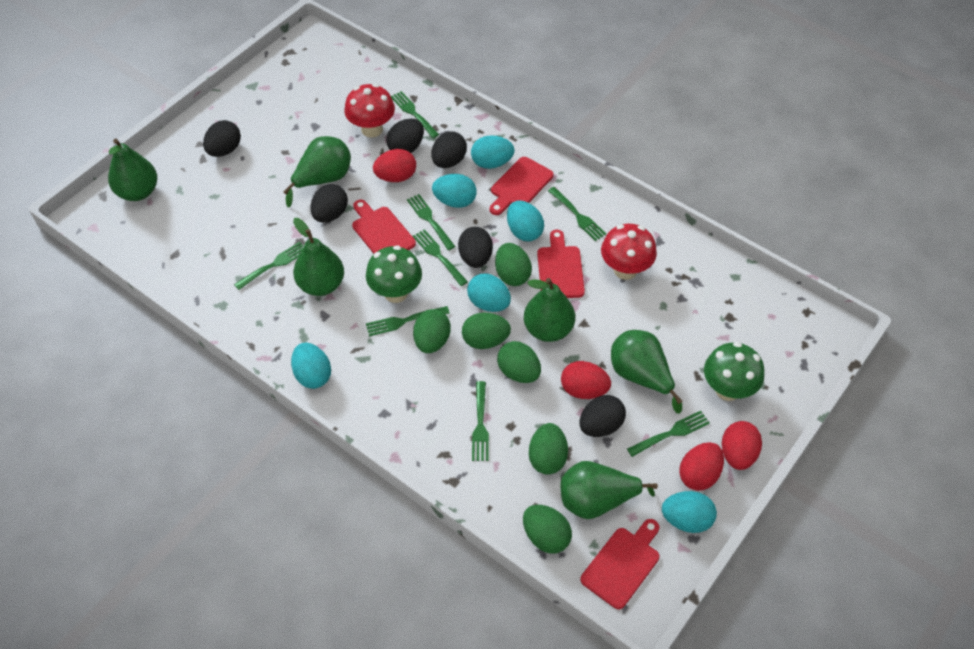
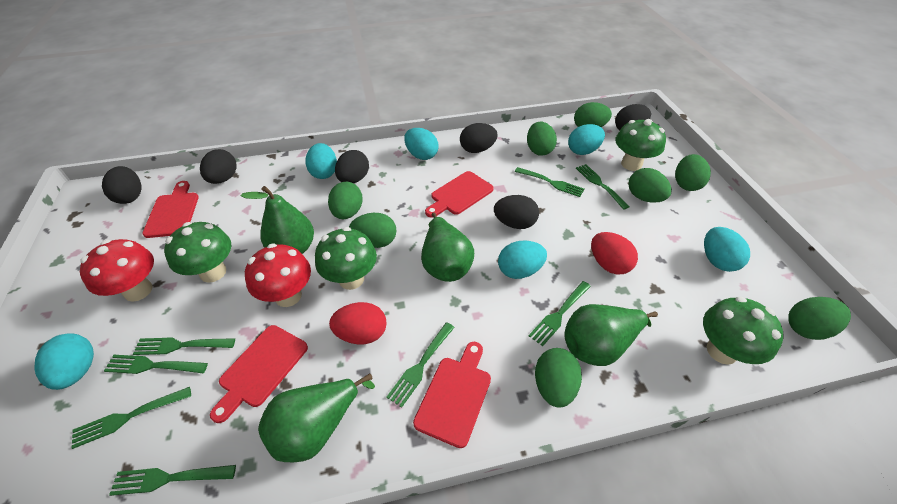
green egg: [413,309,450,353] [462,313,511,349] [495,243,532,286] [497,341,541,383] [523,505,572,554] [529,423,568,475] = 6 -> [328,182,363,219] [349,213,396,248] [527,121,557,156] [535,348,582,408] [574,102,612,127] [628,168,672,203] [675,154,711,191] [789,297,851,340] = 8
green mushroom: [366,245,422,303] [704,342,764,401] = 2 -> [164,222,231,283] [315,227,377,290] [615,119,666,171] [703,296,784,365] = 4
green pear: [108,139,157,201] [283,136,351,207] [293,218,344,296] [524,278,575,342] [561,461,658,519] [611,330,682,414] = 6 -> [241,186,314,254] [258,374,375,462] [421,212,474,282] [564,304,658,366] = 4
red egg: [373,149,416,182] [561,361,611,399] [679,442,724,491] [722,421,762,470] = 4 -> [329,302,387,344] [591,232,638,274] = 2

